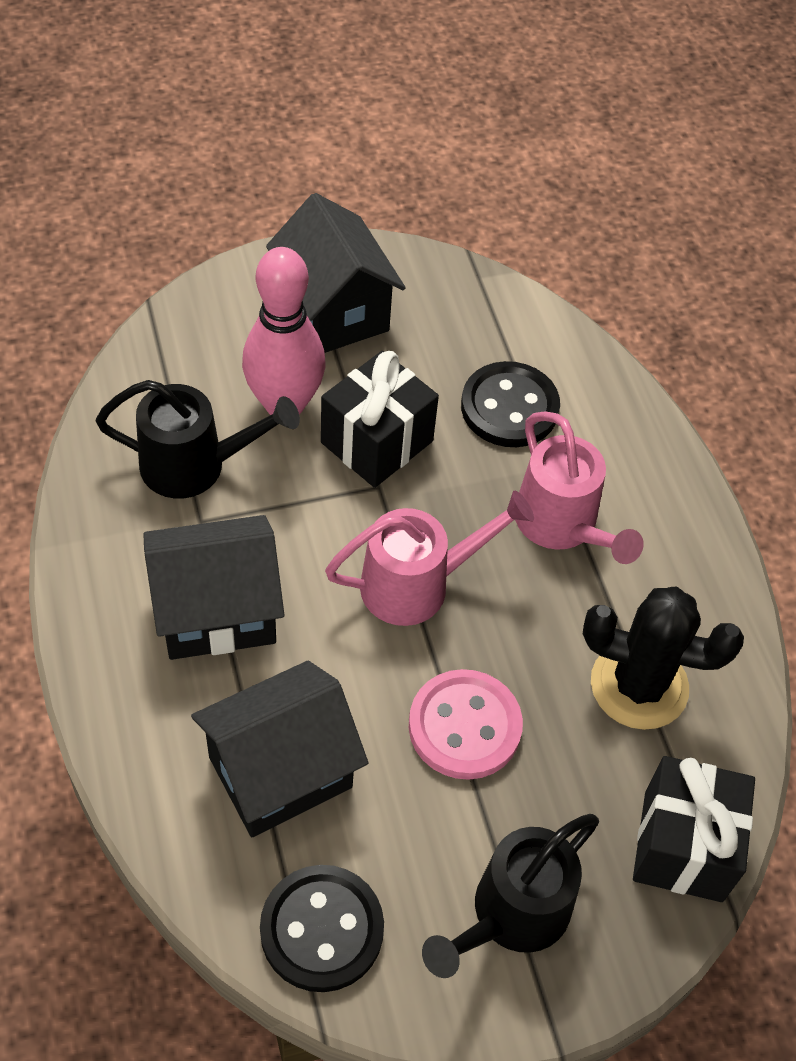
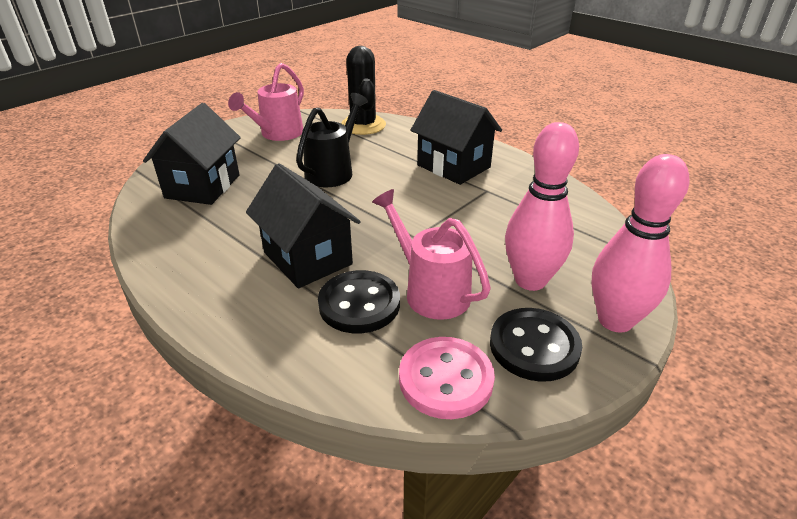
black gift: [321,351,439,488] [633,756,755,902] = 2 -> none = 0
black watering can: [96,380,300,499] [422,814,599,978] = 2 -> [296,93,368,187] = 1
pink bowling pin: [242,247,326,415] = 1 -> [505,122,579,291] [591,154,690,333] = 2

